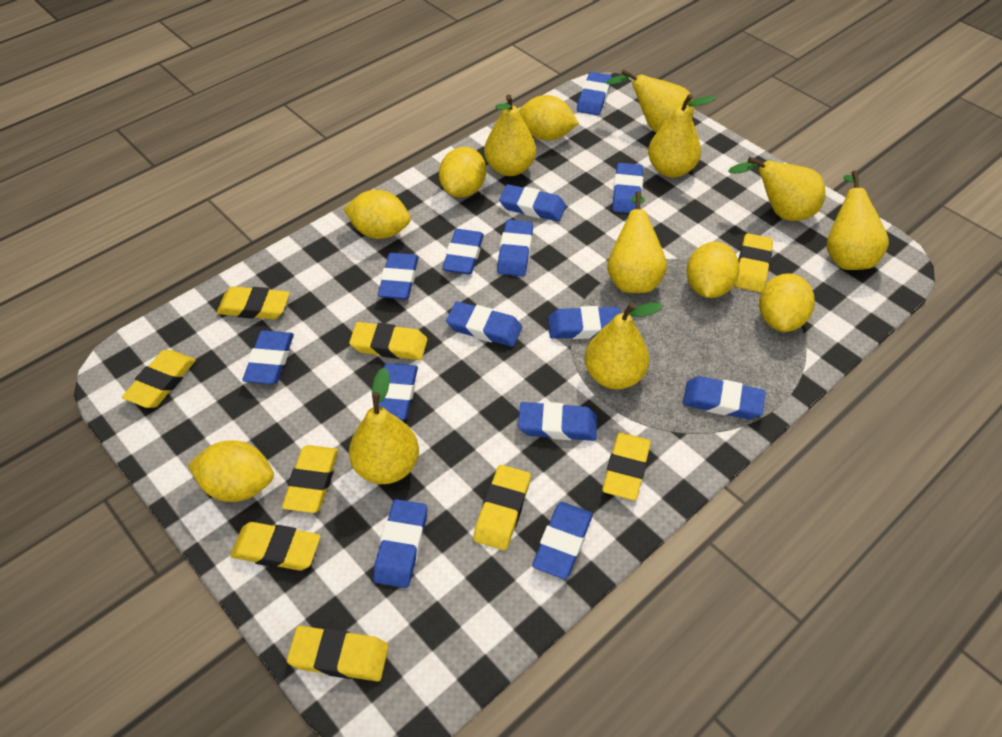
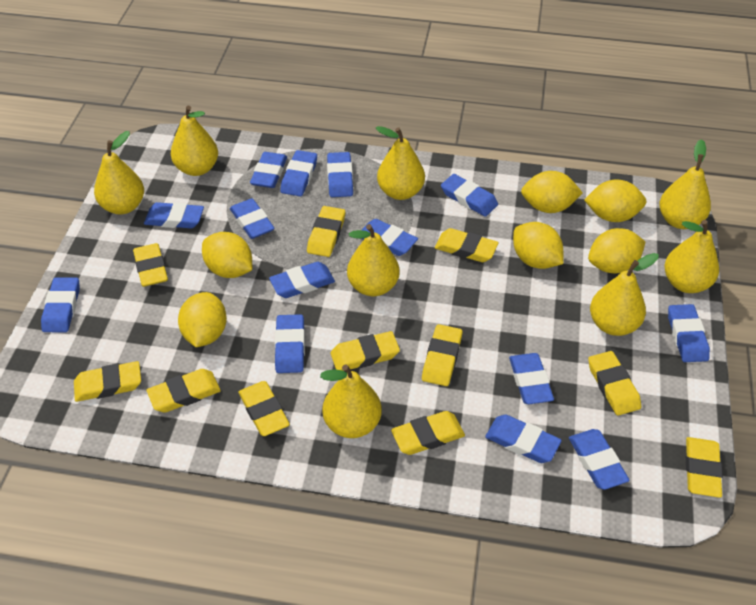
yellow eraser: [122,350,196,408] [217,286,290,319] [230,522,321,571] [282,445,338,513] [287,626,389,681] [349,322,428,360] [473,465,531,550] [602,433,651,500] [735,233,773,293] = 9 -> [74,361,141,402] [133,243,168,287] [147,369,221,413] [238,381,290,436] [307,206,345,257] [331,331,400,371] [391,411,465,455] [422,324,462,386] [435,228,499,262] [588,351,641,416] [686,437,723,498] = 11

